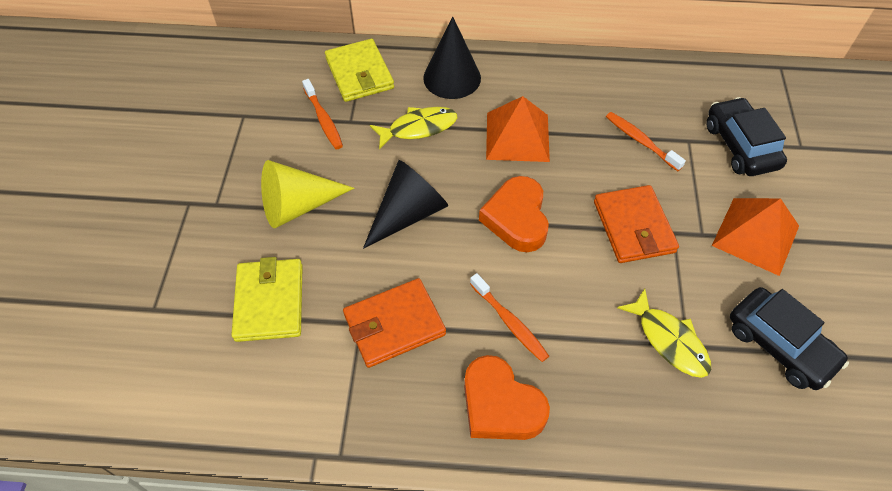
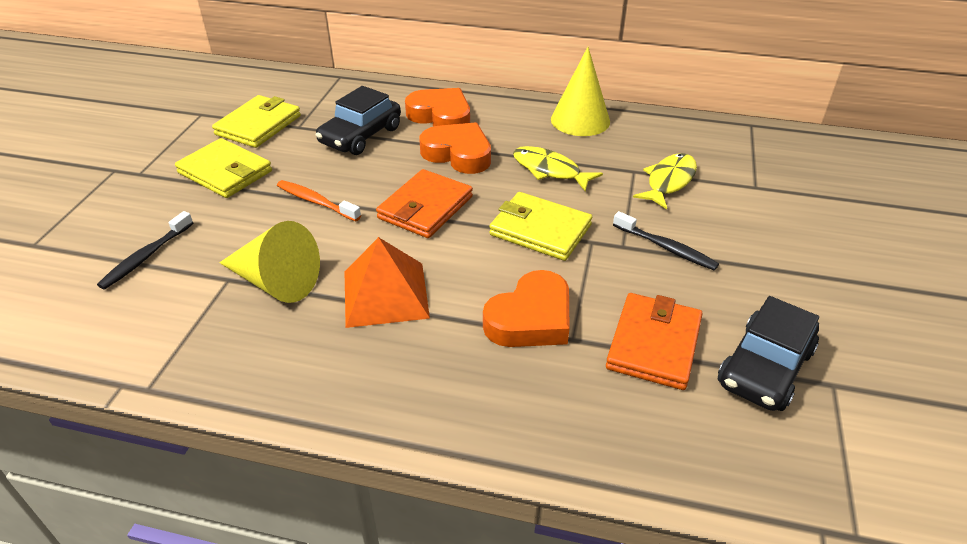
black cone: [363,160,448,249] [423,17,481,99] = 2 -> none = 0
black toothbrush: none = 0 -> [97,211,193,290] [613,211,719,271] = 2
orange heart: [464,355,550,440] [479,176,549,252] = 2 -> [405,88,470,127] [419,122,491,174] [483,270,570,347] = 3
orange pyramid: [486,96,550,162] [712,198,799,276] = 2 -> [345,237,430,328] = 1
orange toothbrush: [302,79,343,149] [470,273,549,362] [606,112,686,171] = 3 -> [277,180,361,221] = 1
yellow cone: [261,160,354,228] = 1 -> [219,221,320,303] [551,47,610,136] = 2
yellow wallet: [231,257,303,342] [325,39,394,102] = 2 -> [175,138,272,198] [212,95,301,148] [489,192,592,261] = 3

